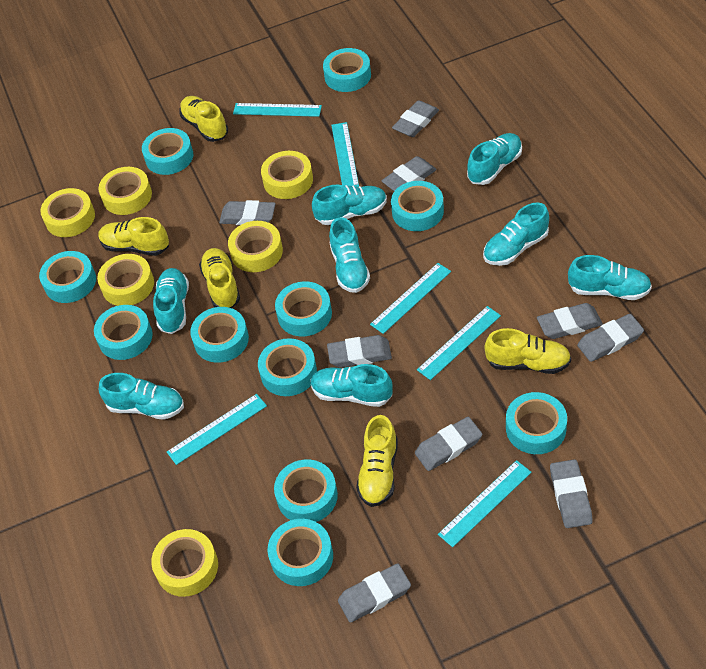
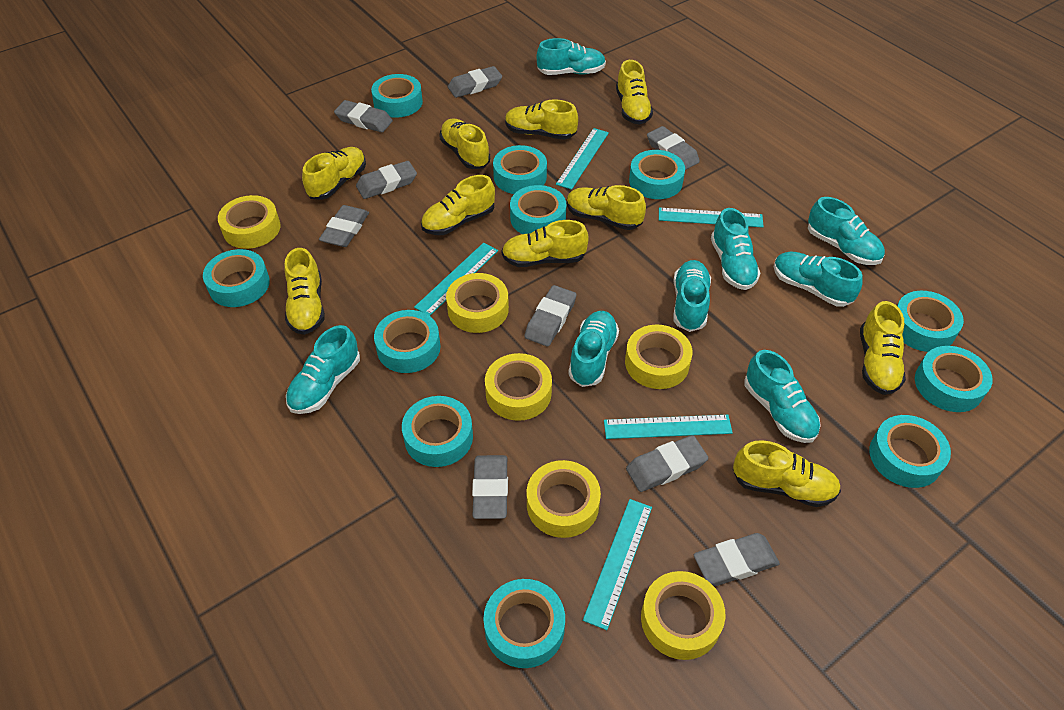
turquoise ruler: [167,394,267,465] [233,103,322,117] [331,122,359,187] [370,263,451,334] [417,306,501,380] [438,460,532,547] = 6 -> [414,243,498,316] [556,128,609,190] [583,499,652,630] [604,415,733,439] [659,208,764,227] = 5
yellow shoe: [98,217,169,256] [179,96,228,142] [199,248,240,308] [356,415,398,507] [484,328,571,374] = 5 -> [285,248,325,335] [302,147,366,200] [421,175,495,235] [439,118,490,169] [502,220,589,267] [505,99,578,140] [567,185,646,230] [616,60,653,125] [733,440,841,507] [860,301,906,395] = 10

